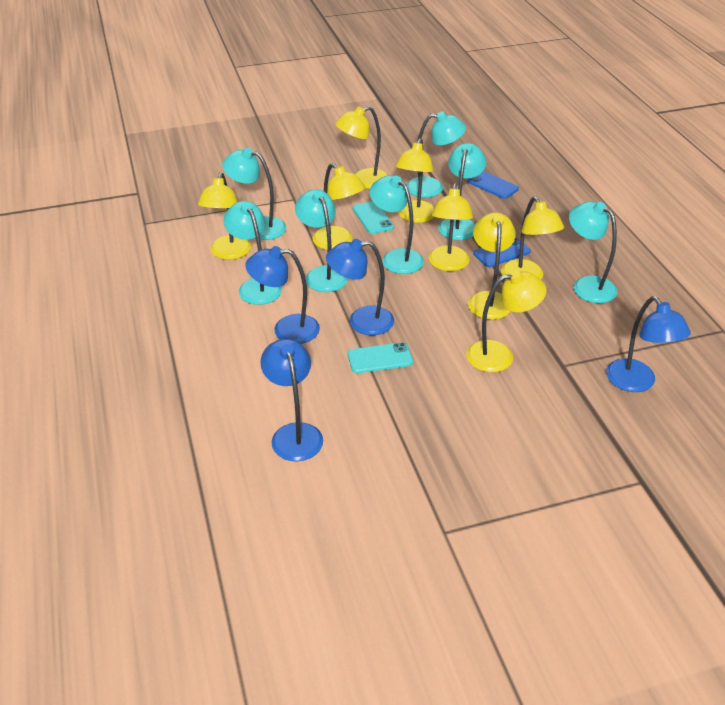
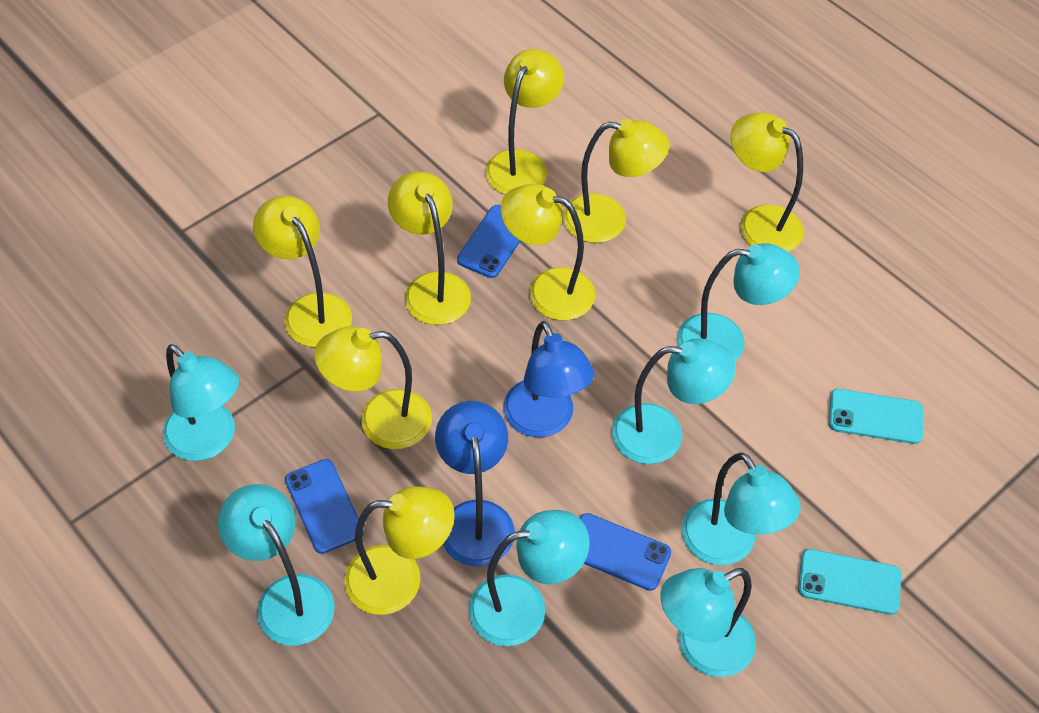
blue lamp: [246,246,320,344] [260,339,323,461] [326,239,394,335] [606,296,691,392] = 4 -> [435,401,515,566] [504,321,594,437] = 2
blue phone: [467,171,519,199] [473,237,531,267] = 2 -> [285,459,364,554] [457,205,520,278] [580,513,671,591] = 3

